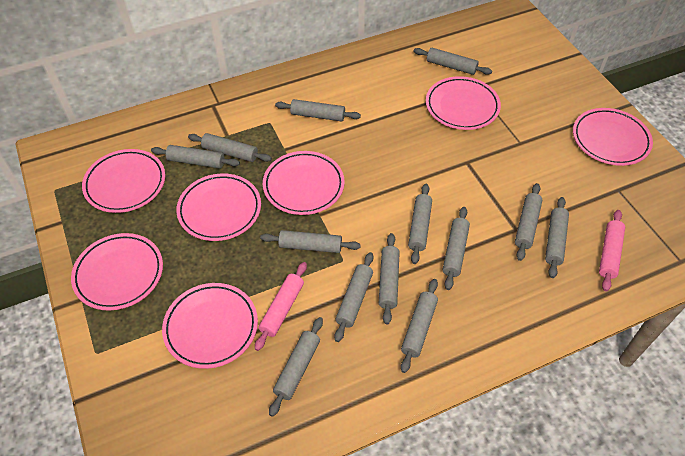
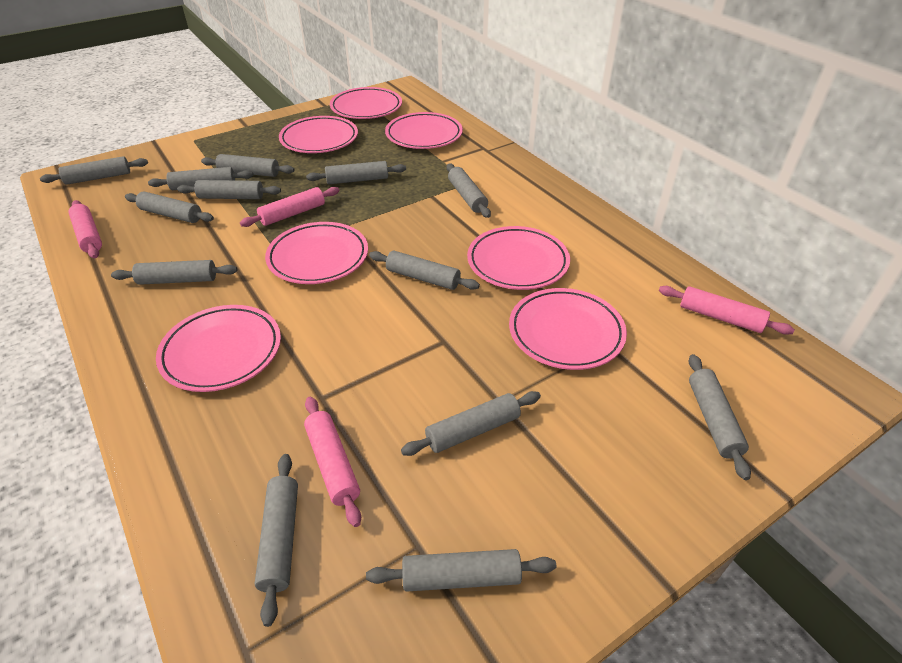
pink rolling pin: [255,262,307,351] [599,210,625,291] = 2 -> [68,200,102,258] [240,187,339,227] [304,397,361,527] [659,286,795,335] = 4

